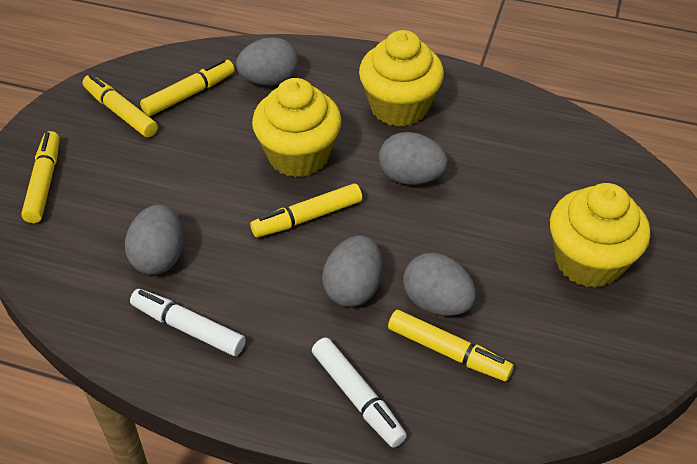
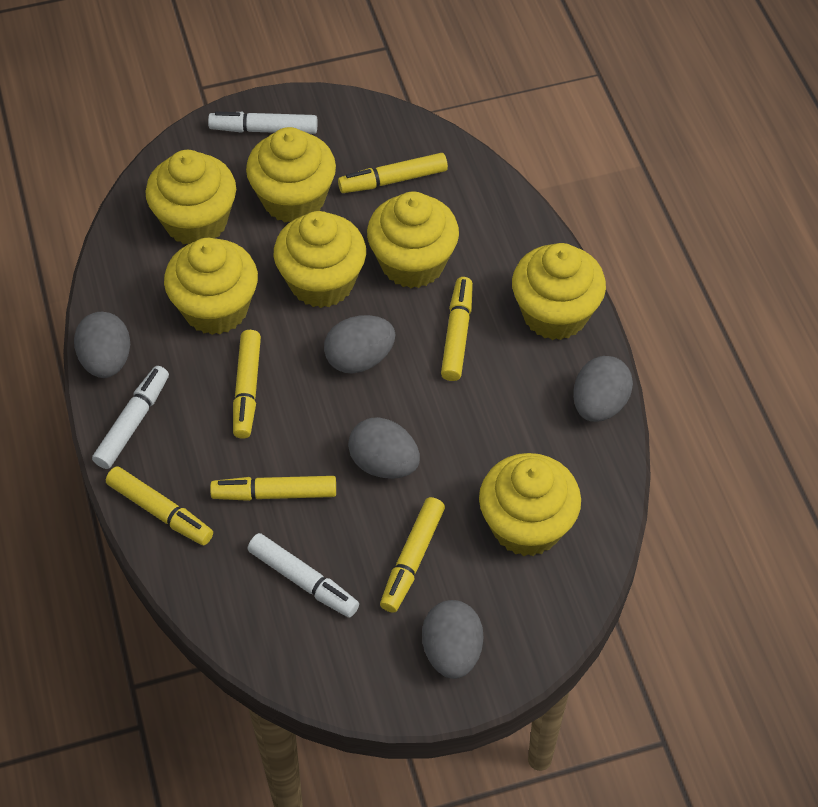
white marker: [130,289,246,356] [312,337,407,448] = 2 -> [92,366,169,469] [208,111,317,134] [248,533,359,617] = 3
yellow cupcake: [252,78,342,177] [359,30,444,127] [550,183,650,288] = 3 -> [145,150,236,244] [164,238,258,335] [246,127,336,223] [274,211,366,308] [367,192,459,288] [479,453,581,556] [512,243,606,340] = 7
yellow marker: [21,131,60,223] [82,74,158,137] [140,59,235,116] [250,183,362,238] [388,310,514,381] = 5 -> [106,466,213,545] [210,476,336,501] [233,330,261,439] [338,153,448,193] [380,497,445,613] [441,277,473,381] = 6

